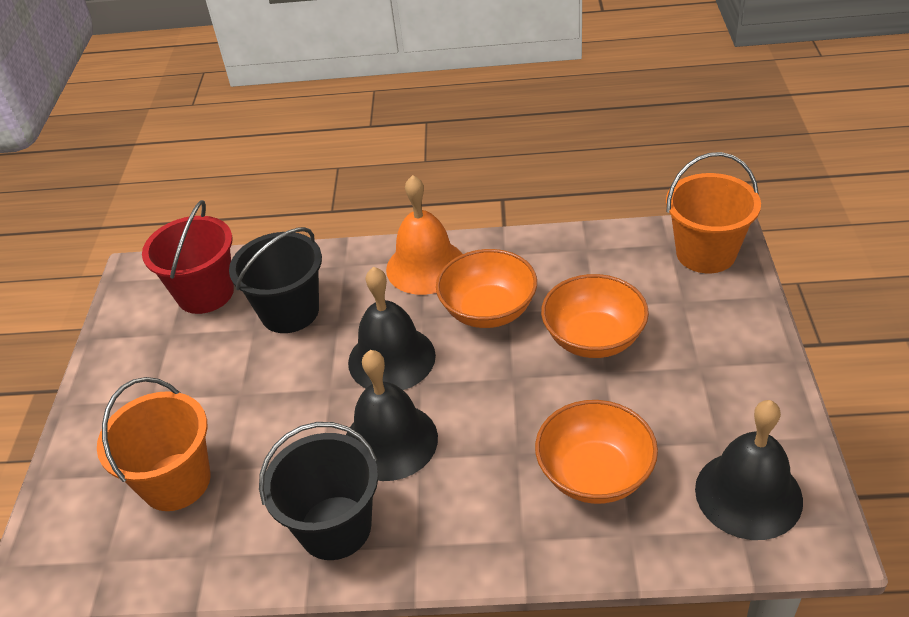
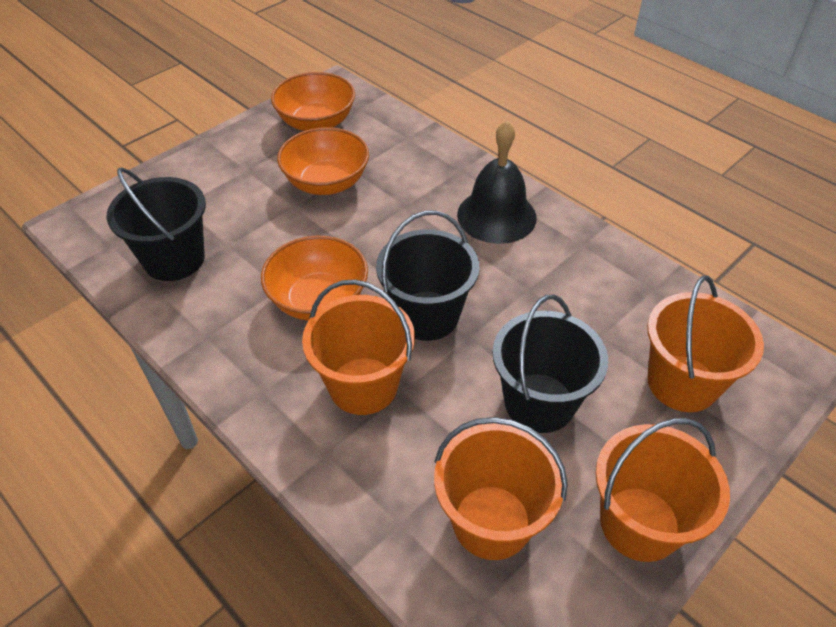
black bell: [346,350,438,481] [348,267,436,390] [695,400,803,540] = 3 -> [457,121,537,244] = 1
black bucket: [229,227,322,333] [259,422,378,560] = 2 -> [106,167,206,281] [376,211,480,341] [493,294,608,433] = 3
orange bell: [386,175,462,295] = 1 -> none = 0
orange bucket: [97,377,210,511] [666,152,761,273] = 2 -> [302,279,415,415] [434,417,568,560] [595,418,730,562] [647,276,764,412] = 4
red bucket: [142,200,234,314] = 1 -> none = 0

